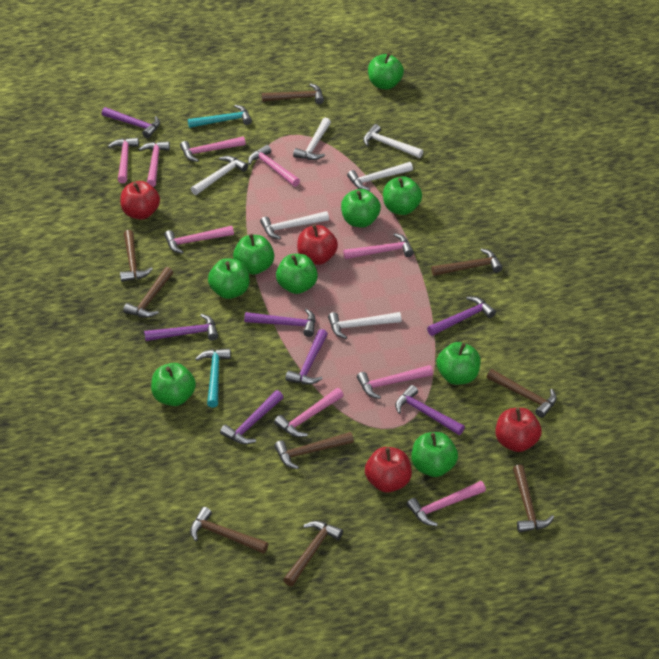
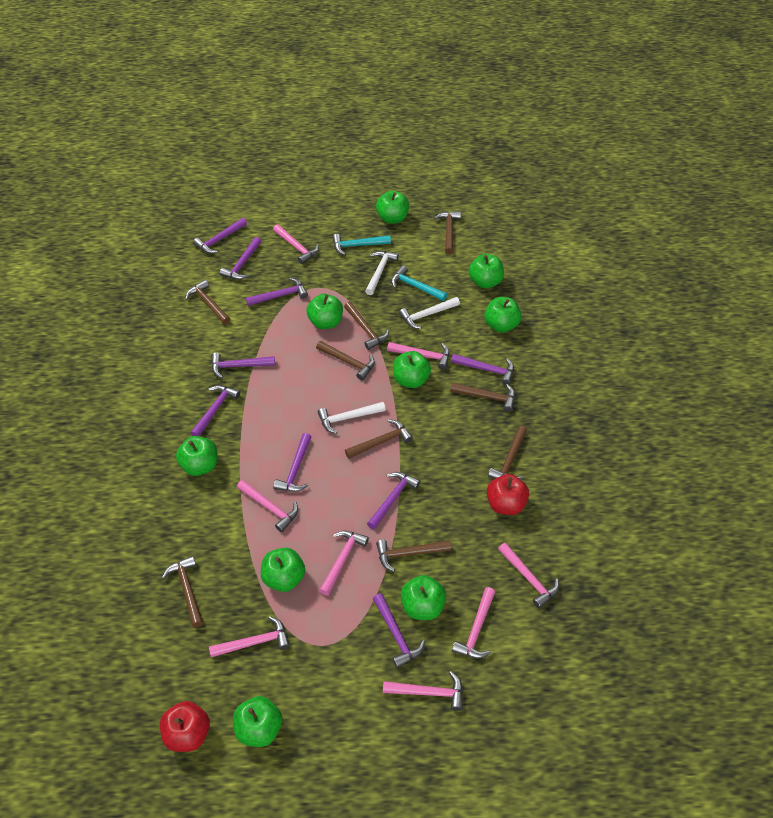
pink hammer: [108,138,139,183] [139,141,170,187] [164,226,234,254] [180,136,246,162] [248,145,300,187] [274,388,344,437] [343,233,414,259] [357,365,433,399] [407,481,486,526] = 9 -> [209,616,290,658] [237,480,298,532] [273,224,319,264] [319,531,369,596] [383,671,463,711] [387,342,450,370] [452,587,495,659] [498,542,559,608] = 8
purple hammer: [102,107,160,138] [144,314,218,341] [220,390,283,444] [244,309,316,337] [285,329,328,385] [395,385,465,435] [427,297,496,336] = 7 -> [191,385,240,436] [193,218,247,253] [211,352,275,378] [220,237,261,280] [246,278,308,306] [273,433,311,492] [367,472,420,530] [373,593,425,668] [451,354,514,385] = 9
red apple: [121,181,160,219] [297,225,338,265] [365,447,412,492] [495,408,542,452] = 4 -> [160,701,210,752] [487,474,529,515] = 2
white hammer: [191,156,248,195] [260,211,329,239] [293,118,331,160] [328,312,401,339] [347,162,413,191] [363,124,423,158] = 6 -> [318,402,386,434] [365,251,399,295] [399,297,460,329] = 3

